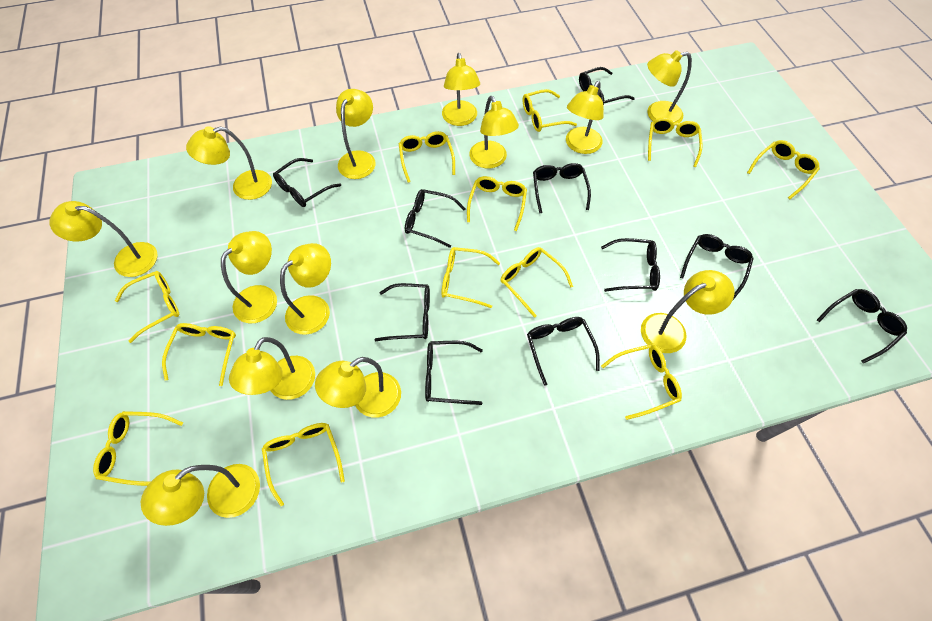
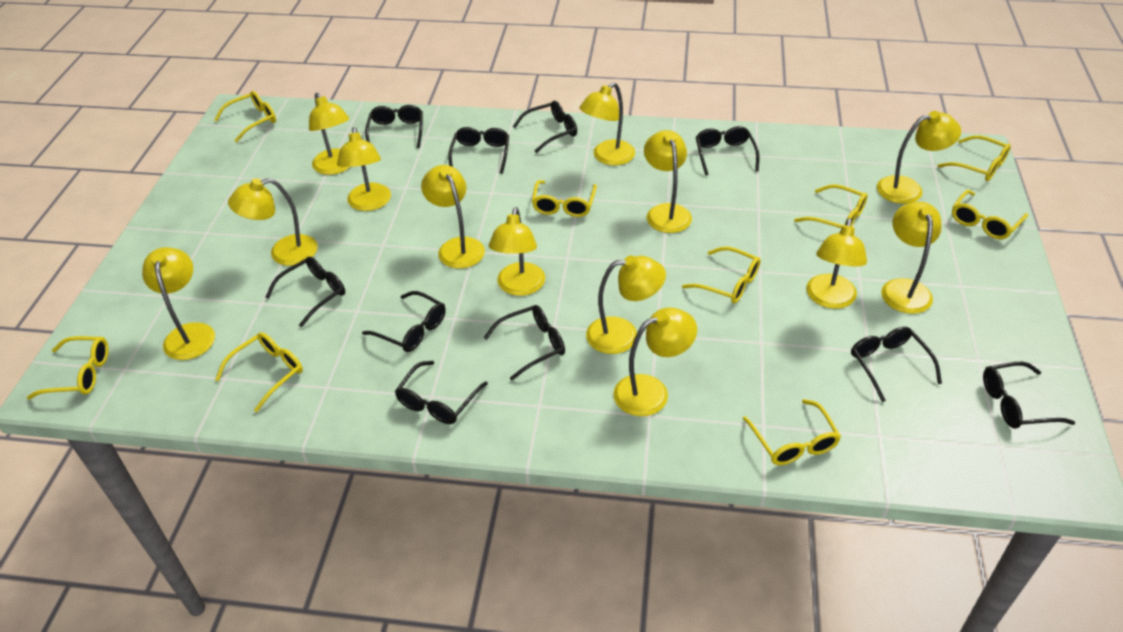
yellow glasses: [93,411,183,486] [115,271,179,343] [162,323,236,386] [262,423,345,506] [399,131,455,183] [441,247,500,308] [467,176,527,231] [500,247,573,318] [522,89,577,132] [601,344,682,420] [648,118,703,167] [747,140,820,199] = 12 -> [27,336,109,399] [214,91,276,142] [215,332,303,412] [532,180,597,217] [682,247,761,303] [743,399,841,465] [794,184,868,228] [938,135,1011,181] [952,190,1028,239] = 9

